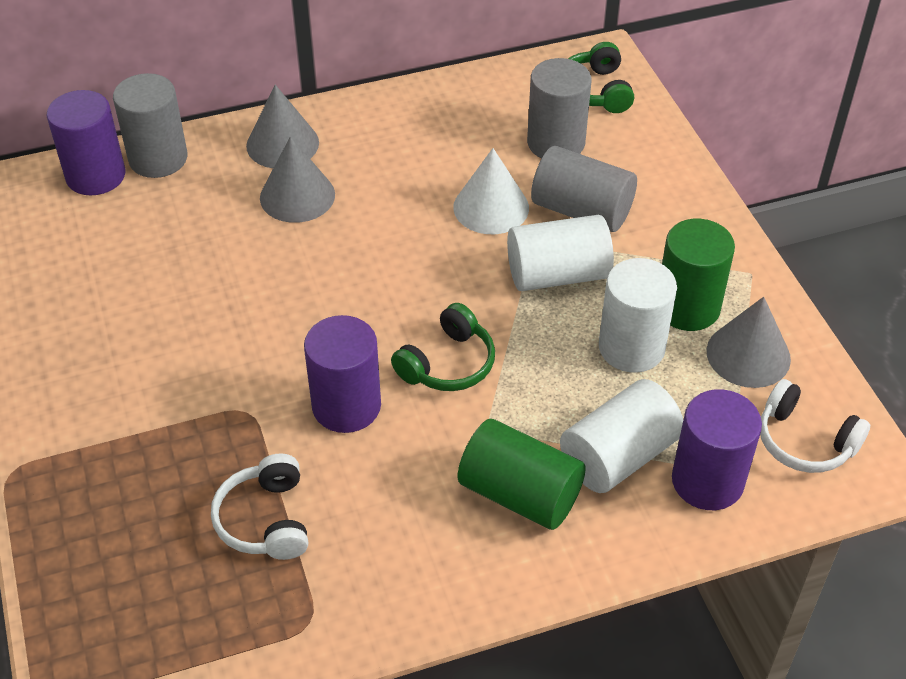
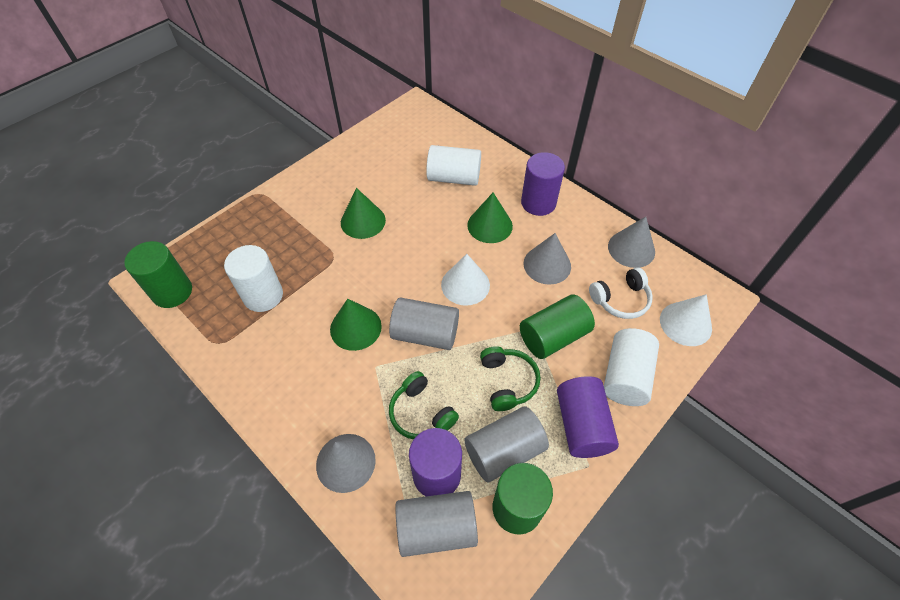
green cone: none = 0 -> [330,299,382,351] [341,188,386,239] [467,193,513,243] = 3
green cylinder: [458,419,586,530] [662,219,735,331] = 2 -> [124,241,192,308] [493,463,553,535] [520,295,595,359] = 3
white cone: [453,148,529,234] = 1 -> [441,254,490,306] [660,294,712,346] = 2
white headphones: [211,453,308,560] [760,379,870,473] = 2 -> [589,267,653,319] = 1

